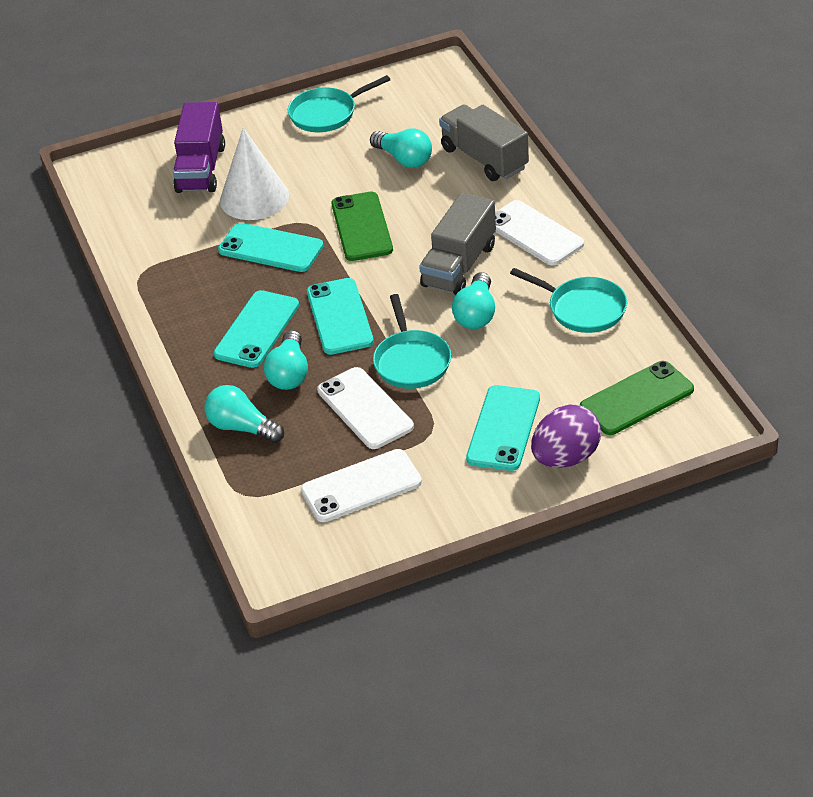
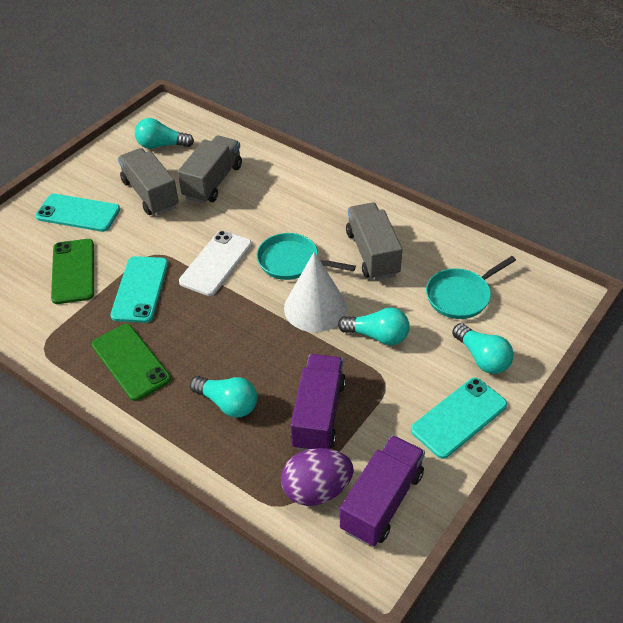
grey truck: [419,193,496,295] [439,105,529,181] = 2 -> [118,148,179,215] [178,135,242,204] [346,202,403,280] = 3
purple truck: [173,102,225,193] = 1 -> [290,354,346,451] [340,435,425,546] = 2
turquoise pan: [288,75,390,132] [373,294,451,389] [510,268,627,333] = 3 -> [257,233,356,280] [426,256,516,319] = 2
turquoise phone: [214,290,299,368] [218,223,323,272] [307,278,374,355] [466,385,540,471] = 4 -> [35,194,120,232] [110,256,168,323] [411,378,507,459] = 3
white phone: [301,449,422,522] [317,367,414,449] [495,200,584,266] = 3 -> [179,230,252,296] = 1

